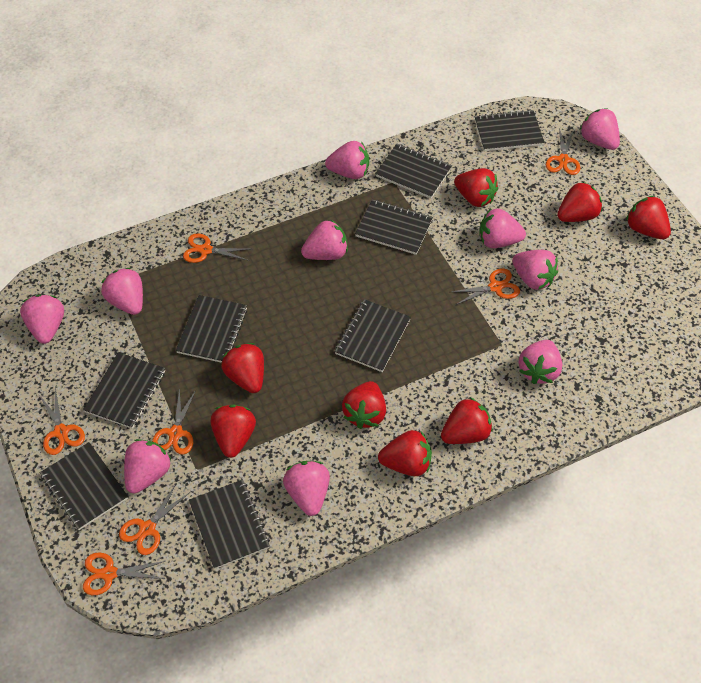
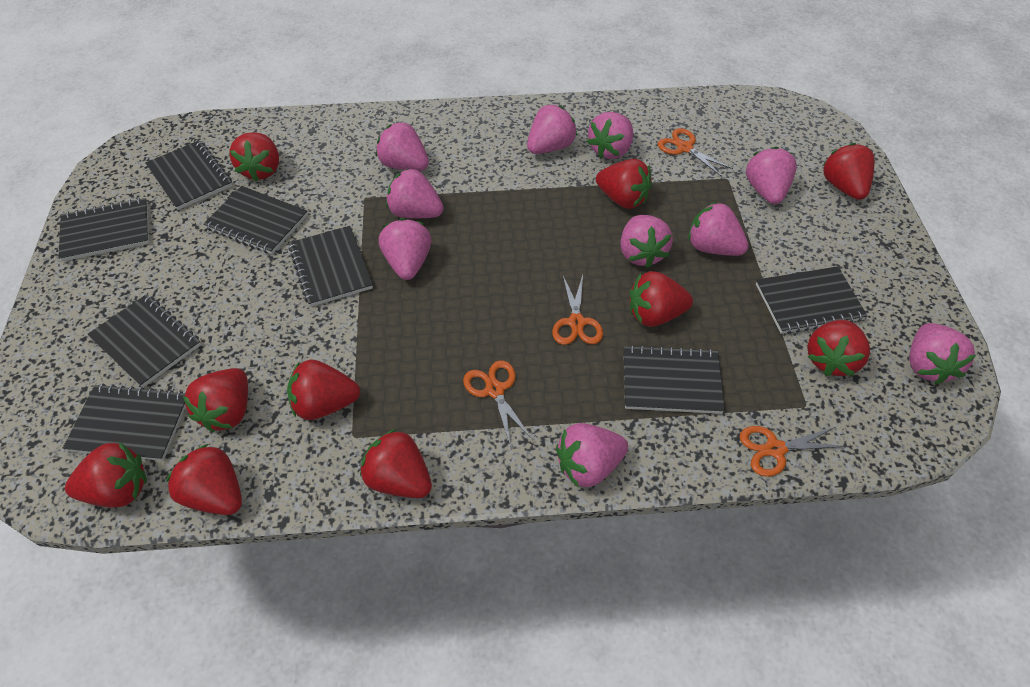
orange scissors: [39,389,85,455] [83,552,165,595] [119,484,190,555] [152,388,196,455] [183,233,250,263] [451,268,520,305] [546,128,580,175] = 7 -> [463,360,533,447] [552,275,603,345] [658,128,733,177] [740,426,847,477] = 4
red strawberry: [211,404,256,458] [221,343,264,393] [342,381,386,429] [378,430,432,476] [441,397,493,444] [454,168,498,207] [557,182,602,222] [626,195,671,239] = 8 -> [65,442,147,508] [166,444,242,515] [183,368,248,432] [229,132,279,182] [287,360,360,420] [360,429,432,498] [596,159,652,209] [630,271,693,327] [807,320,870,376] [823,143,875,200] = 10

